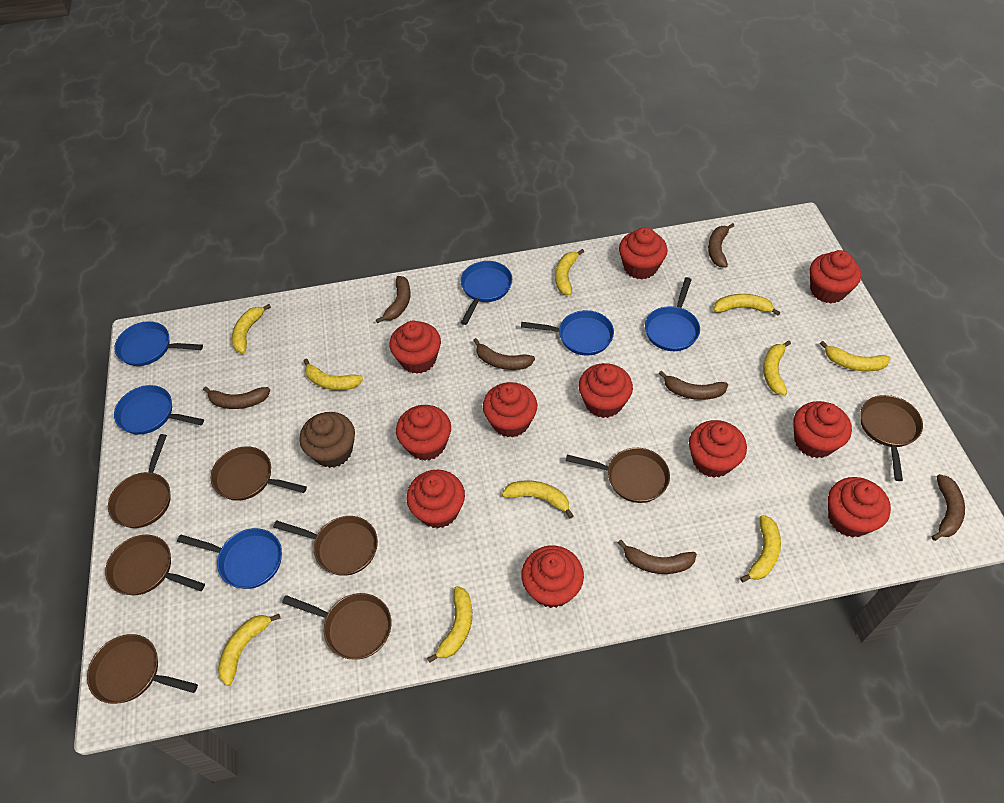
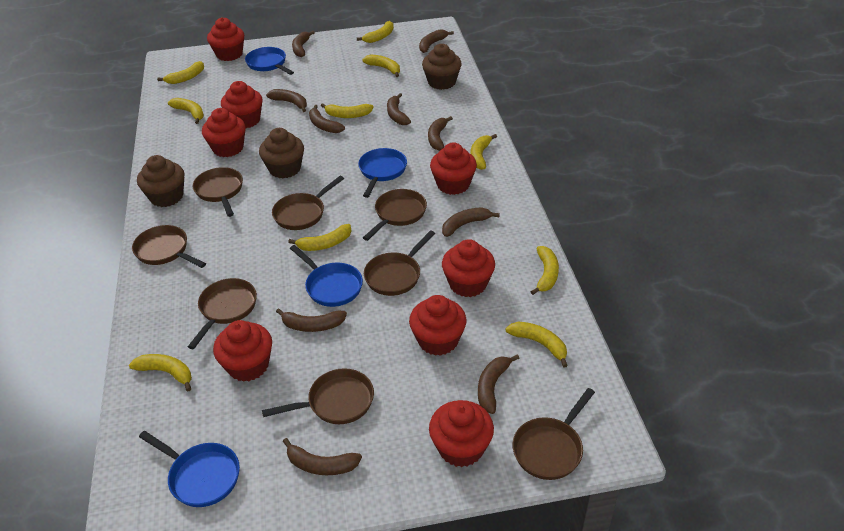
blue pan: [114,321,203,366] [114,385,204,435] [177,528,282,589] [461,261,512,325] [521,310,614,355] [645,277,700,351] = 6 -> [139,431,240,507] [245,47,294,75] [290,245,363,307] [358,148,407,198] = 4
brown banana: [203,386,270,409] [376,276,411,323] [473,338,535,370] [618,539,697,574] [659,371,728,400] [708,223,734,268] [932,474,965,541] = 7 -> [266,89,307,112] [276,308,347,332] [283,438,362,475] [292,31,315,57] [309,105,345,133] [387,93,411,125] [419,29,454,53] [428,116,453,151] [442,207,500,237] [478,354,519,414] = 10
brown cupcake: [299,412,355,468] = 1 -> [137,155,184,207] [259,128,304,178] [422,44,462,90] = 3
red cupcake: [390,321,441,374] [396,405,451,461] [407,470,465,528] [483,382,537,438] [521,545,584,608] [579,363,633,418] [619,227,667,280] [689,420,747,478] [793,401,852,458] [810,250,861,304] [828,477,891,538] = 11 -> [202,108,246,157] [207,17,244,61] [213,320,272,382] [221,81,263,128] [409,295,467,356] [429,400,494,467] [430,142,477,195] [442,239,495,297] = 8

